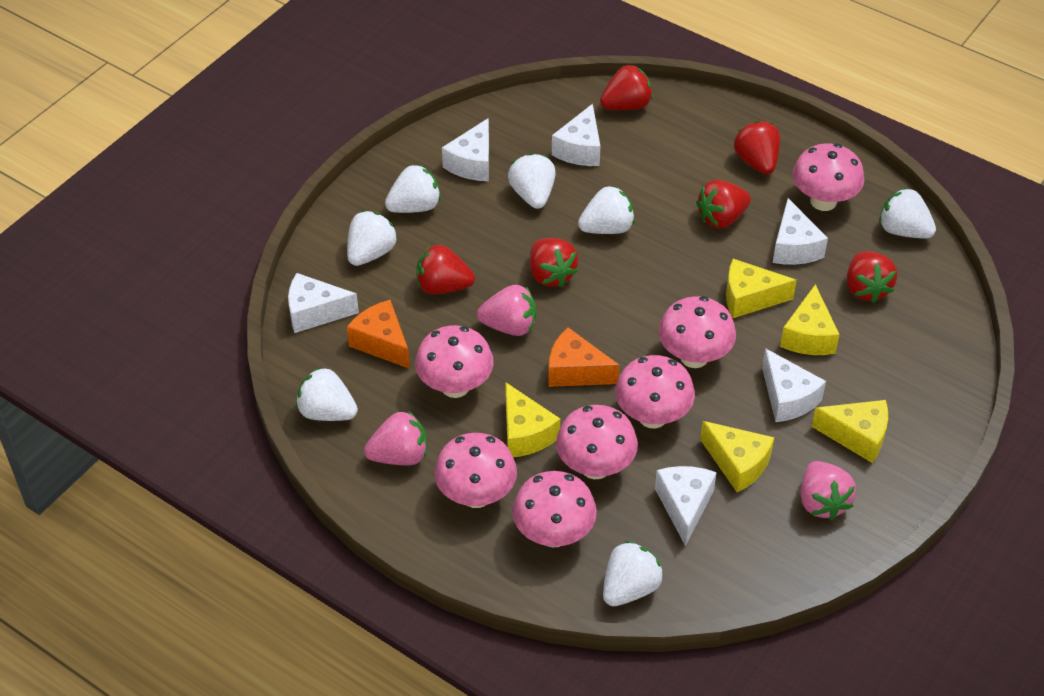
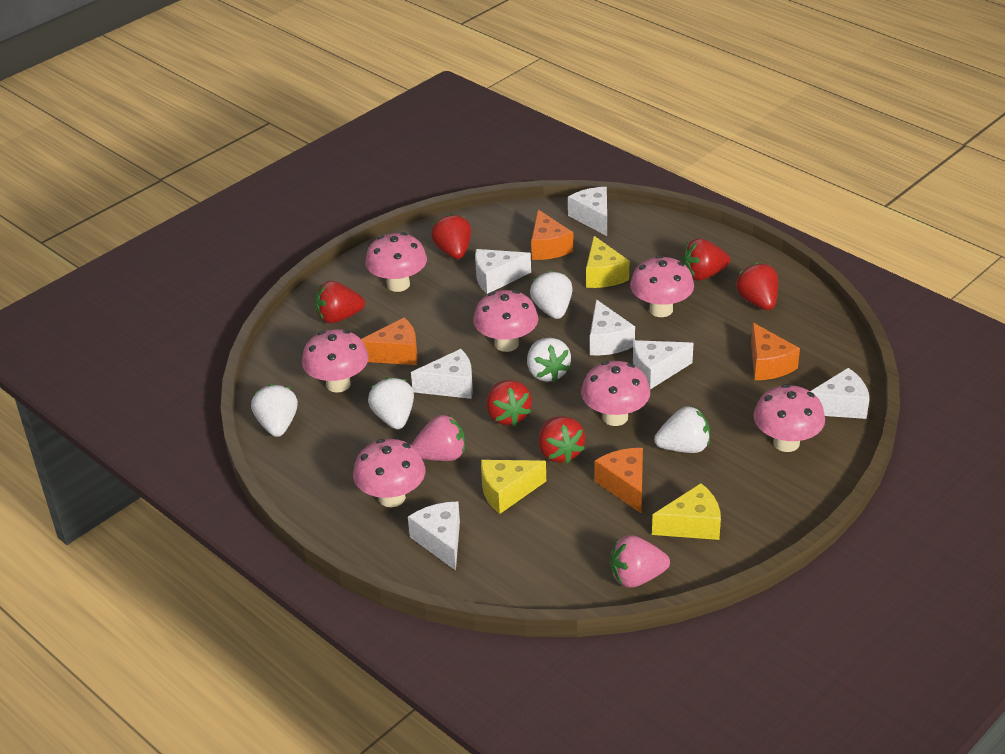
orange cheese: [347,300,410,369] [548,328,619,387] = 2 -> [361,317,418,365] [531,210,574,260] [594,448,643,513] [751,323,800,380] = 4
pink strawberry: [364,411,427,465] [477,285,536,336] [801,461,856,520] = 3 -> [411,415,465,461] [610,535,670,588] = 2
white cheese: [288,273,359,333] [442,118,489,181] [552,104,600,166] [655,466,717,546] [762,348,826,422] [773,198,828,265] = 6 -> [408,502,460,570] [411,349,473,399] [475,249,531,294] [568,187,607,236] [590,299,635,355] [633,340,694,389] [810,368,870,419] = 7
white strawberry: [296,367,358,421] [347,211,398,266] [385,164,441,213] [508,153,556,209] [578,186,635,234] [603,541,664,606] [879,187,936,238] = 7 -> [251,384,298,437] [368,377,414,429] [527,338,571,382] [530,271,572,319] [654,407,710,453] = 5
yellow cheese: [505,382,560,457] [700,421,774,492] [726,259,797,318] [780,284,840,355] [812,400,888,463] = 5 -> [481,460,546,514] [586,236,629,288] [652,483,721,540] = 3

